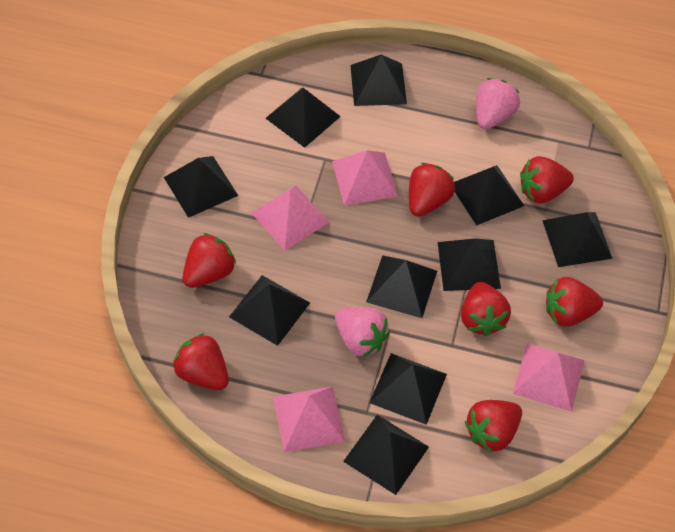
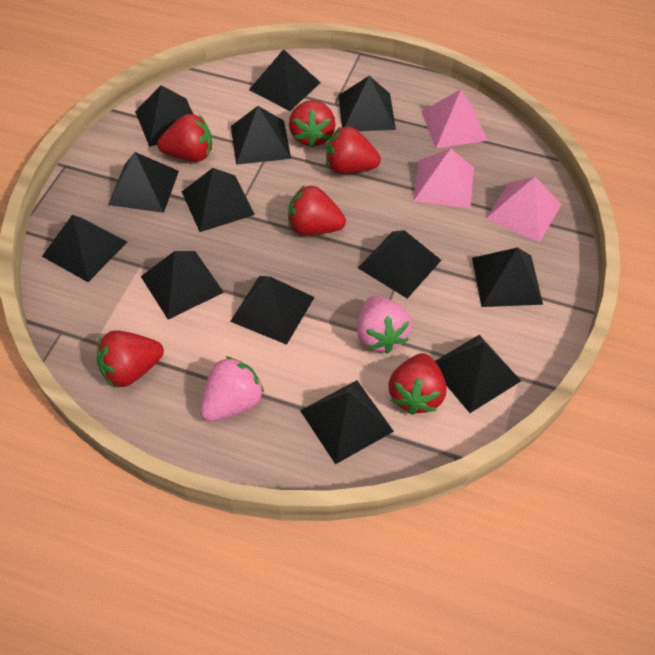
black pyramid: [164,156,238,218] [229,275,310,346] [265,88,341,148] [343,415,429,495] [350,55,407,106] [366,255,437,318] [369,353,447,425] [438,238,501,291] [454,165,524,226] [542,212,613,267] = 10 -> [42,215,127,282] [108,152,179,213] [135,85,193,147] [141,251,224,320] [182,168,255,232] [230,276,315,345] [231,106,291,165] [249,49,321,111] [300,380,394,464] [338,76,396,131] [358,230,442,299] [435,335,521,413] [472,247,543,307] = 13
pink pyramid: [251,185,329,251] [273,386,345,452] [332,150,398,206] [513,343,585,412] = 4 -> [413,148,474,209] [421,90,488,148] [486,177,562,242] = 3
red strawberry: [173,333,229,390] [183,233,236,288] [409,163,455,217] [461,282,511,336] [465,400,522,453] [520,156,574,203] [546,277,603,327] = 7 -> [97,330,164,387] [157,114,212,162] [288,185,346,235] [289,100,336,148] [326,126,381,174] [388,353,446,415] = 6

